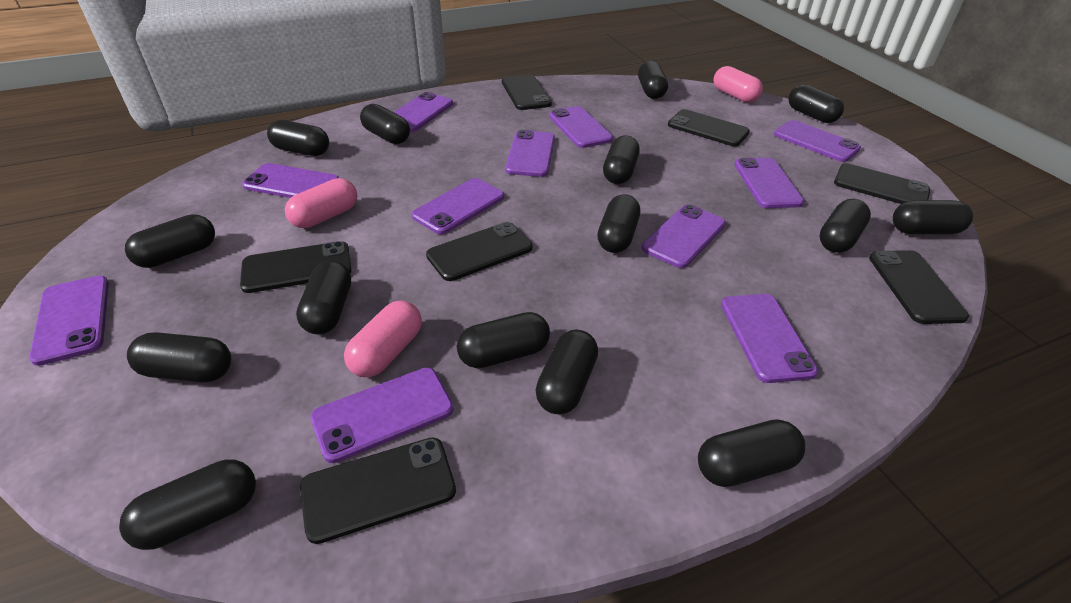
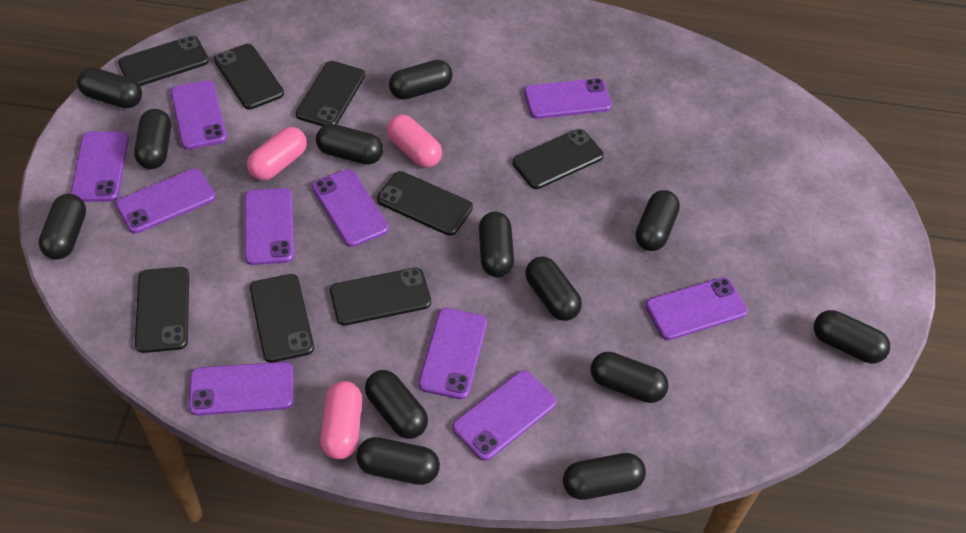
black capsule: [119,459,256,550] [125,214,215,268] [127,333,231,382] [267,120,329,156] [296,260,351,334] [360,104,410,144] [457,312,550,368] [536,330,598,414] [597,194,640,253] [603,136,640,184] [638,61,668,99] [698,419,806,487] [788,84,844,123] [820,199,871,253] [893,200,973,234] = 15 -> [38,194,86,260] [77,67,142,108] [134,109,171,169] [316,124,383,165] [356,437,440,485] [365,370,428,439] [389,60,453,100] [479,211,514,277] [525,257,582,321] [563,453,646,500] [590,352,669,403] [636,190,680,251] [814,310,890,363] = 13
black phone: [240,241,351,293] [300,437,456,544] [426,222,532,281] [502,75,552,110] [668,109,750,146] [834,163,930,204] [869,250,969,324] = 7 -> [118,36,209,86] [135,267,189,353] [214,44,284,109] [250,274,314,363] [296,61,365,126] [330,268,431,326] [377,171,473,236] [513,129,604,189] = 8
purple phone: [29,276,109,366] [242,163,339,198] [310,368,453,463] [394,92,453,132] [412,178,504,234] [505,130,555,177] [549,106,613,148] [642,204,726,268] [721,294,818,383] [734,158,804,208] [774,120,861,162] = 11 -> [70,131,129,202] [115,168,216,234] [171,80,227,150] [189,362,293,416] [245,188,294,265] [312,169,389,247] [419,308,487,399] [452,370,556,461] [524,78,612,119] [645,277,747,340] = 10

